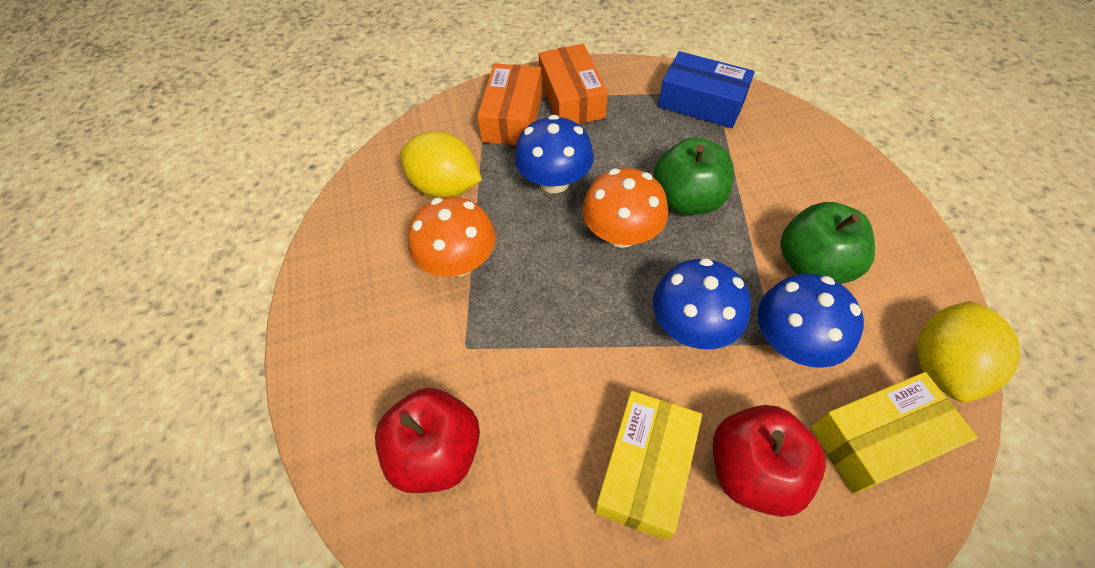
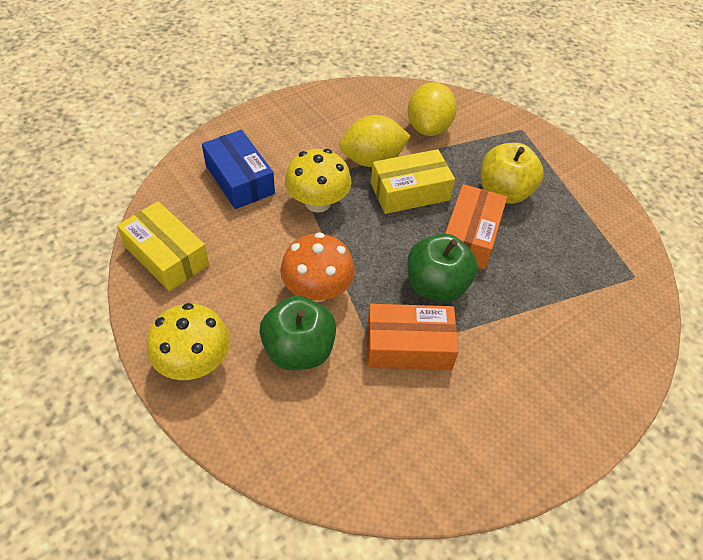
blue mushroom: [514,115,594,193] [653,258,751,349] [758,274,864,368] = 3 -> none = 0
orange mushroom: [408,197,496,277] [582,168,668,248] = 2 -> [280,232,355,302] = 1
red apple: [375,388,480,493] [713,405,826,517] = 2 -> none = 0
yellow apple: none = 0 -> [480,143,544,204] = 1
yellow mushroom: none = 0 -> [147,303,230,380] [285,149,352,213] = 2

